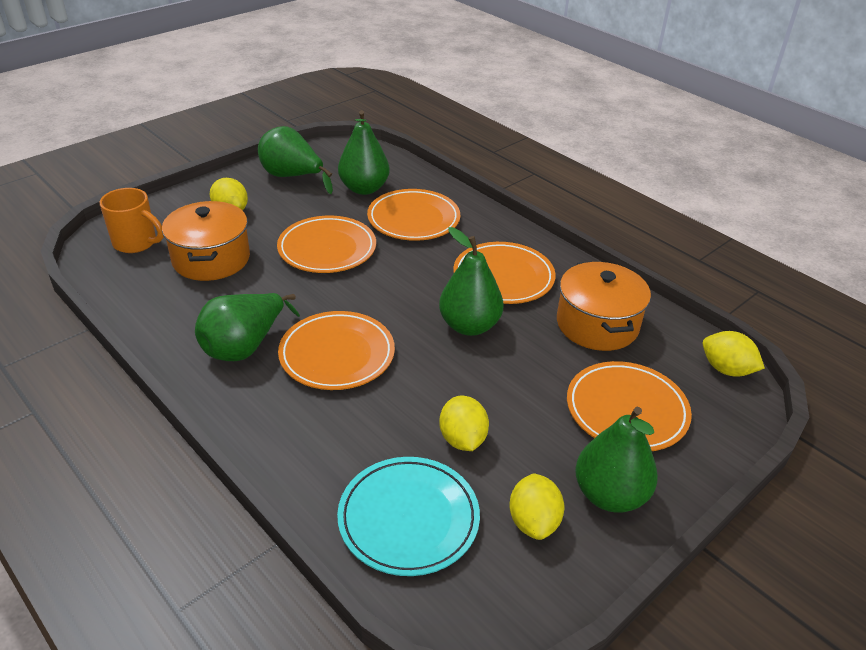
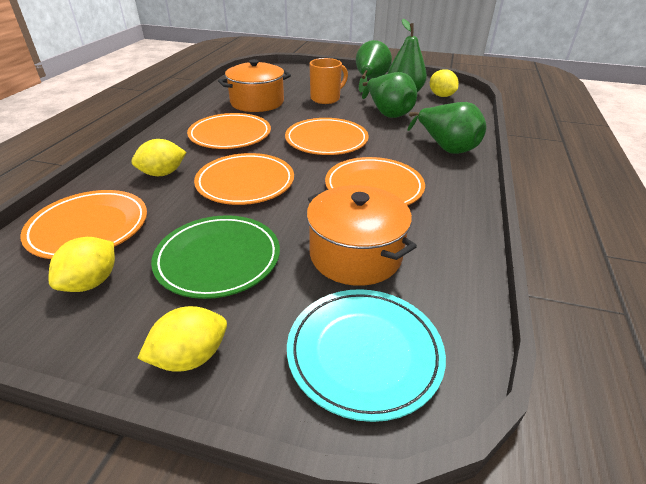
green pear: [195,293,300,361] [258,126,333,194] [338,110,390,195] [439,227,504,336] [575,407,658,513] = 5 -> [356,40,392,92] [362,72,417,118] [388,19,427,92] [408,102,486,154] = 4
green plate: none = 0 -> [151,215,280,299] = 1

